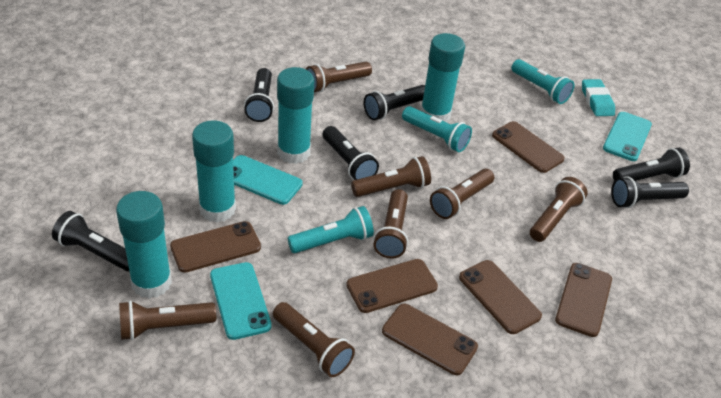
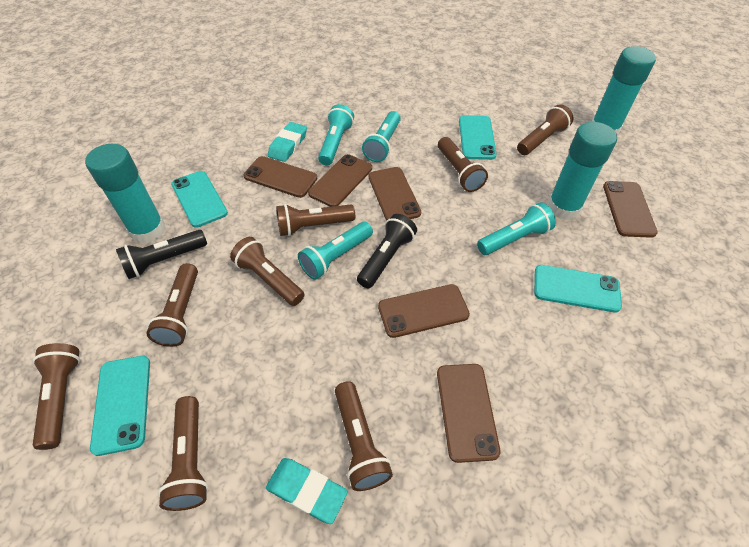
black flashlight: [52,211,130,272] [244,68,274,122] [323,126,379,180] [364,85,425,120] [611,176,689,208] [613,148,690,181] = 6 -> [116,230,207,279] [357,214,417,288] = 2
brown flashlight: [119,300,216,340] [273,302,355,377] [306,62,372,92] [351,156,431,197] [373,189,408,259] [430,168,494,219] [530,177,588,242] = 7 -> [33,343,80,450] [146,263,198,347] [158,396,208,511] [230,237,305,306] [276,204,355,236] [335,381,393,491] [438,137,488,192] [517,104,573,155] = 8
turquoise eraser: [582,79,615,116] = 1 -> [266,458,348,524] [268,122,307,162] = 2
turquoise flashlight: [288,206,374,253] [402,106,472,152] [511,59,574,104] = 3 -> [298,222,373,280] [318,104,354,165] [362,111,401,162] [477,202,556,255] = 4
turquoise glue stick: [116,191,172,299] [192,120,236,222] [277,67,314,164] [421,33,465,123] = 4 -> [85,144,166,243] [547,122,617,220] [592,46,656,135] = 3
turquoise phone: [210,262,272,340] [233,155,303,205] [603,112,652,161] = 3 -> [90,356,150,456] [171,171,228,228] [459,115,497,160] [534,265,622,313] = 4

